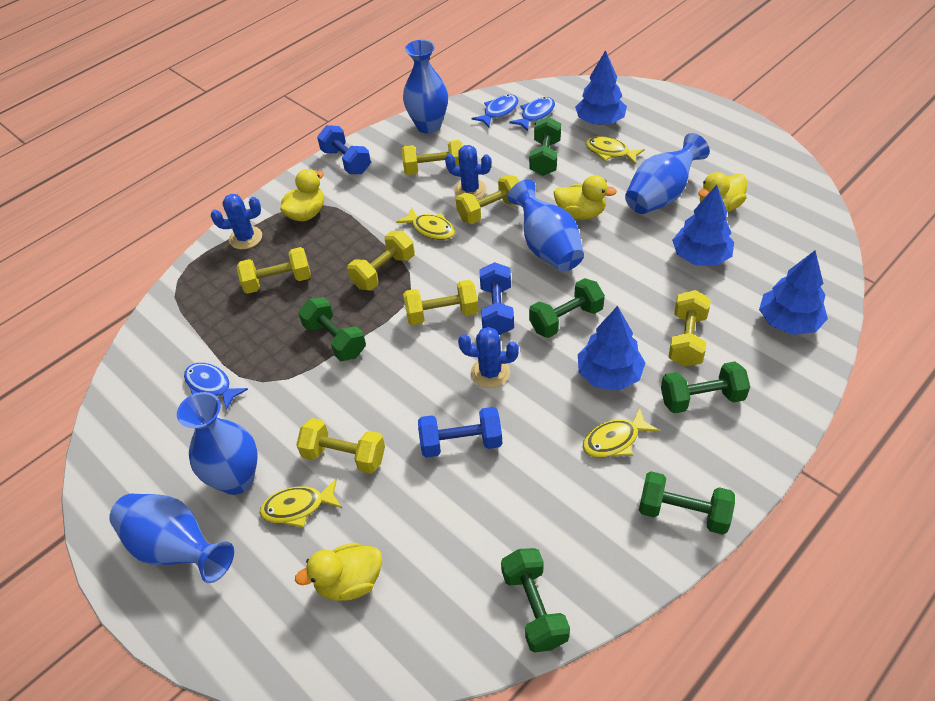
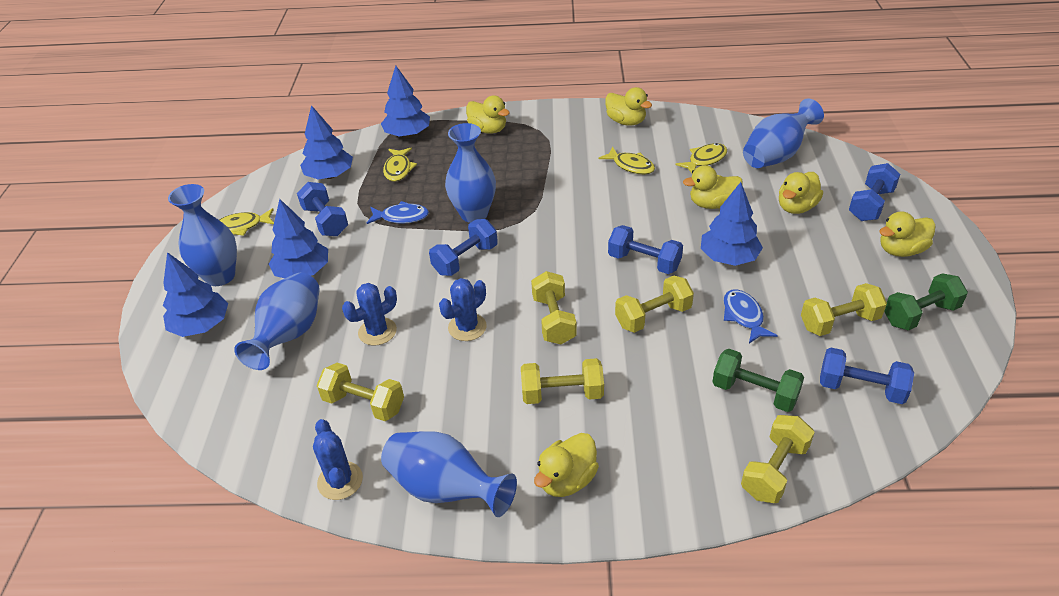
blue dumbbell: [317,125,371,174] [418,407,502,458] [479,262,514,335] = 3 -> [297,182,348,236] [429,219,498,276] [608,225,683,274] [820,347,914,404] [849,163,900,221] = 5
blue fish: [184,363,248,410] [472,95,519,127] [509,97,555,131] = 3 -> [367,201,429,224] [724,289,778,343] = 2
blue tree: [575,50,627,125] [578,306,645,391] [672,185,734,266] [759,251,828,335] = 4 -> [163,252,228,337] [269,199,328,278] [300,105,353,179] [381,66,430,137] [701,182,763,266] = 5
green dumbbell: [298,297,366,361] [501,548,570,653] [529,117,561,176] [529,278,605,338] [639,471,735,535] [661,361,750,413] = 6 -> [712,349,804,412] [884,273,968,331] = 2
yellow duck: [280,169,324,221] [295,543,382,601] [554,175,617,219] [698,172,747,212] = 4 -> [466,96,510,134] [534,433,599,497] [605,87,652,126] [683,165,743,209] [779,172,823,214] [879,211,936,257] = 6
yellow dumbbell: [237,247,311,294] [296,418,385,474] [347,231,415,290] [401,140,463,175] [403,280,479,325] [456,175,519,224] [668,290,711,367] = 7 -> [317,363,404,421] [521,358,604,404] [531,271,577,344] [615,276,694,333] [741,415,815,503] [801,283,887,336] = 6

